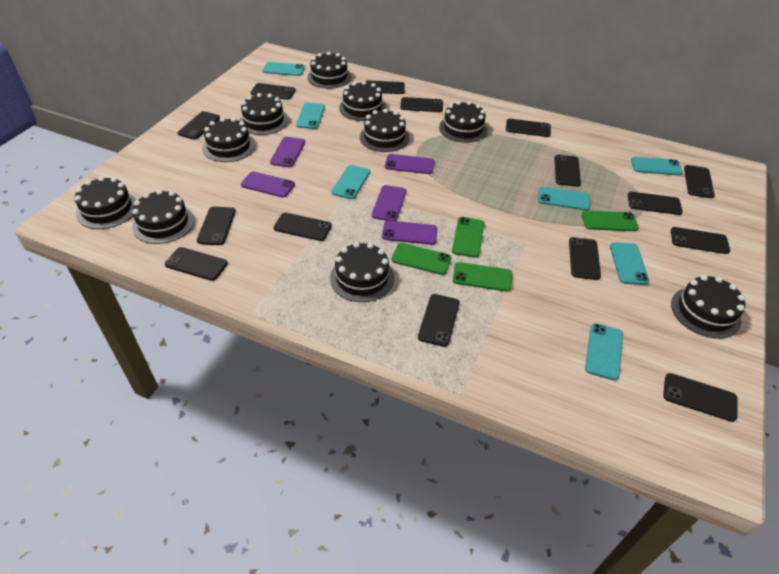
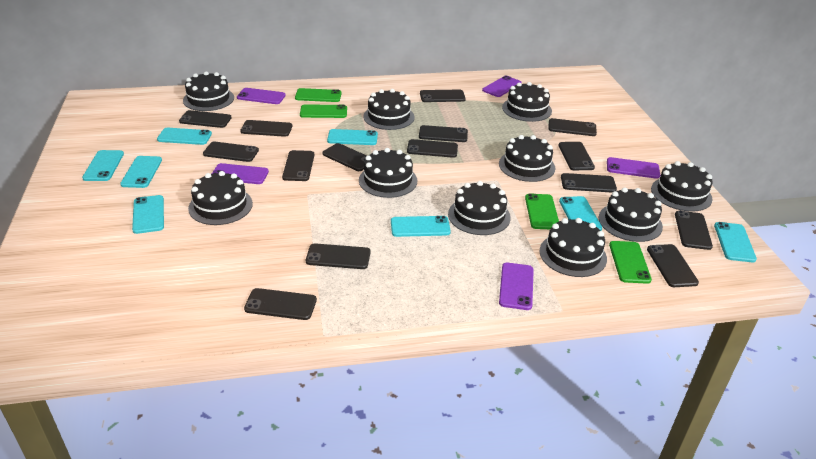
turquoise phone: [263,62,305,76] [296,103,325,129] [331,165,370,199] [538,187,590,211] [585,323,623,381] [610,242,649,285] [631,157,683,176] = 7 -> [82,150,124,181] [120,156,162,188] [132,195,164,234] [157,128,212,145] [327,129,378,145] [391,216,451,237] [559,196,602,231] [714,222,757,262] = 8

